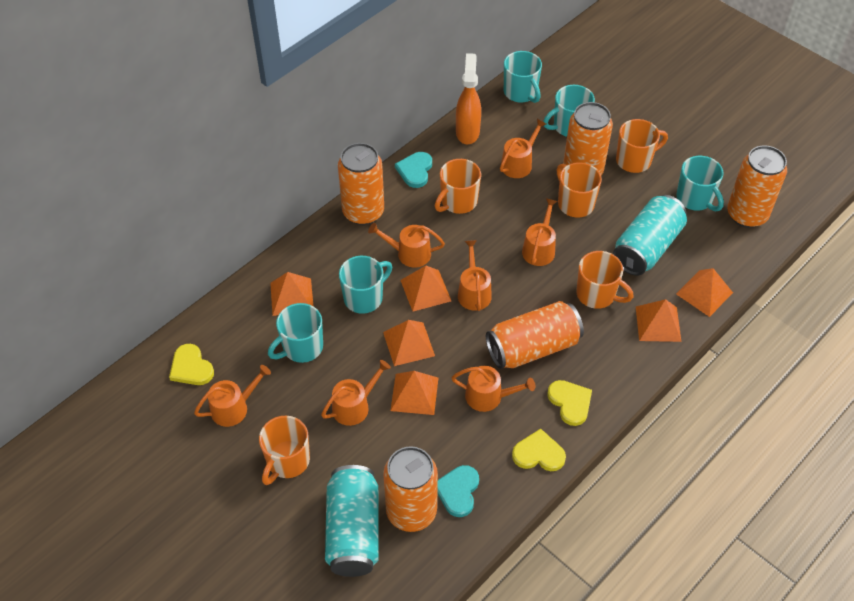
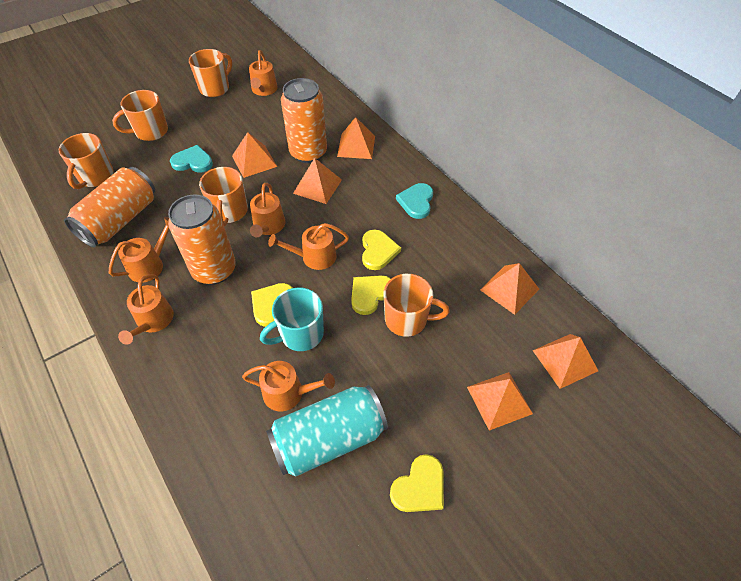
orange can: [338,143,384,225] [383,446,438,532] [486,301,584,369] [563,102,613,176] [727,145,787,228] = 5 -> [64,167,155,247] [168,194,236,285] [281,78,327,163] = 3
orange spray bottle: [456,53,481,144] = 1 -> none = 0
orange watering can: [194,365,271,427] [321,360,391,426] [368,223,445,267] [451,366,535,412] [458,240,492,311] [500,119,546,178] [522,198,557,266] = 7 -> [109,217,169,283] [118,274,174,345] [242,361,335,411] [249,50,278,96] [250,183,285,237] [268,223,349,270] = 6
turquoise can: [325,465,379,577] [613,195,687,276] = 2 -> [266,385,388,477] = 1
turquoise mug: [268,303,323,363] [339,256,392,314] [504,51,542,103] [543,85,595,137] [676,156,724,212] = 5 -> [260,287,324,351] = 1
yellow heart: [169,344,214,385] [512,429,566,471] [547,380,592,426] = 3 -> [251,283,293,327] [351,275,391,315] [362,229,401,270] [390,454,444,512] = 4

